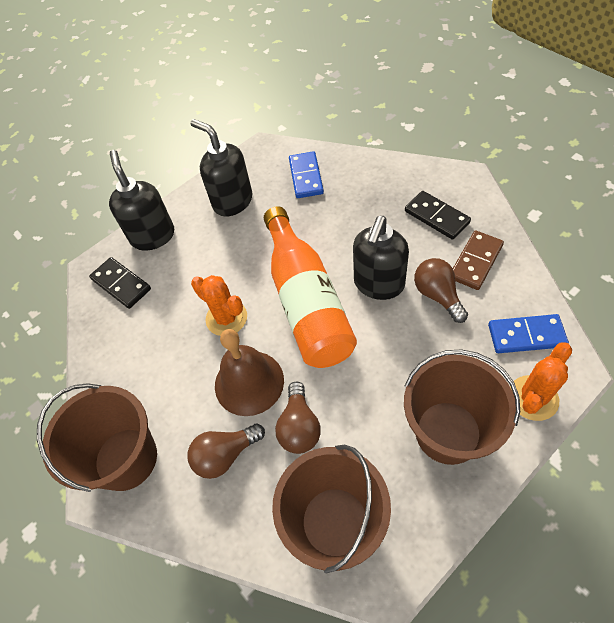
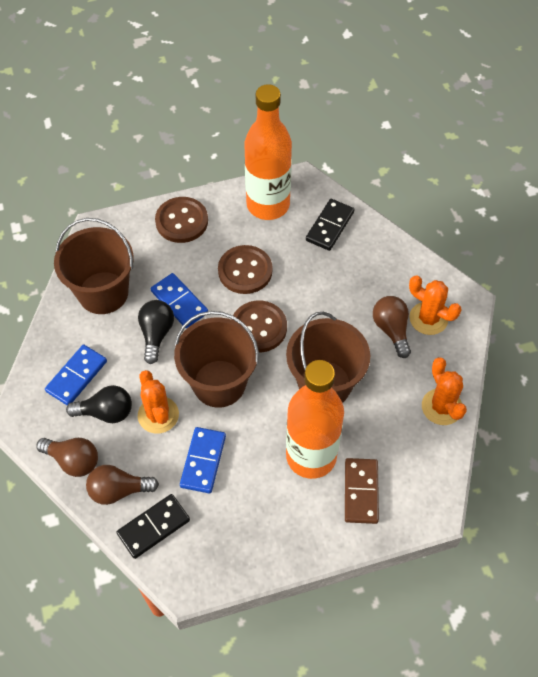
black light bulb: none = 0 -> [66,385,132,423] [138,300,174,364] = 2
black soap dispenser: [109,150,174,251] [190,119,252,217] [353,216,409,300] = 3 -> none = 0
blue domino: [289,151,324,198] [488,314,569,353] = 2 -> [45,345,107,405] [151,273,208,328] [180,427,226,494] = 3
brown bell: [215,329,284,416] = 1 -> none = 0
brown button: none = 0 -> [155,197,208,243] [218,245,272,294] [231,301,287,352] = 3
orange bottle: [264,206,357,368] = 1 -> [244,84,292,220] [286,360,344,479] = 2
orange cactus: [191,275,247,336] [510,342,572,421] = 2 -> [138,370,179,434] [409,275,461,335] [422,357,467,425] = 3

